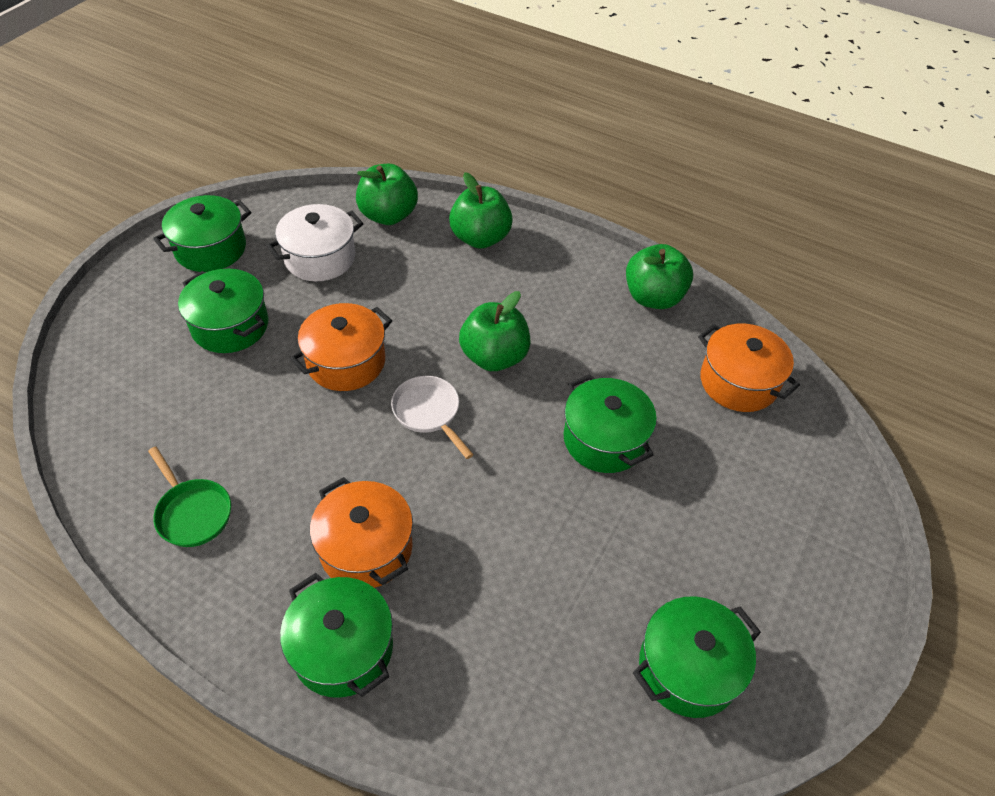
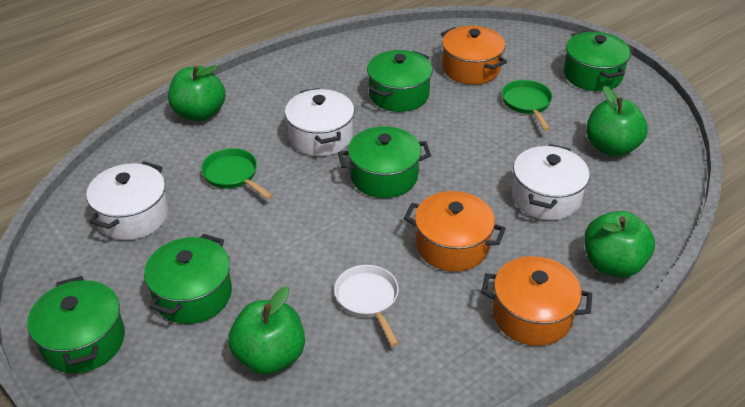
green pan: [148,447,231,547] = 1 -> [201,148,273,199] [502,80,553,131] = 2
white pot: [266,204,363,281] = 1 -> [86,161,169,240] [285,88,354,156] [512,144,590,220] = 3

